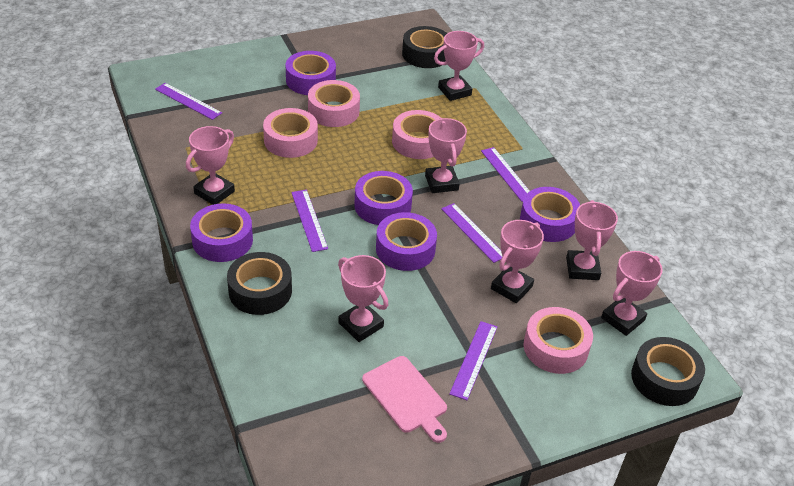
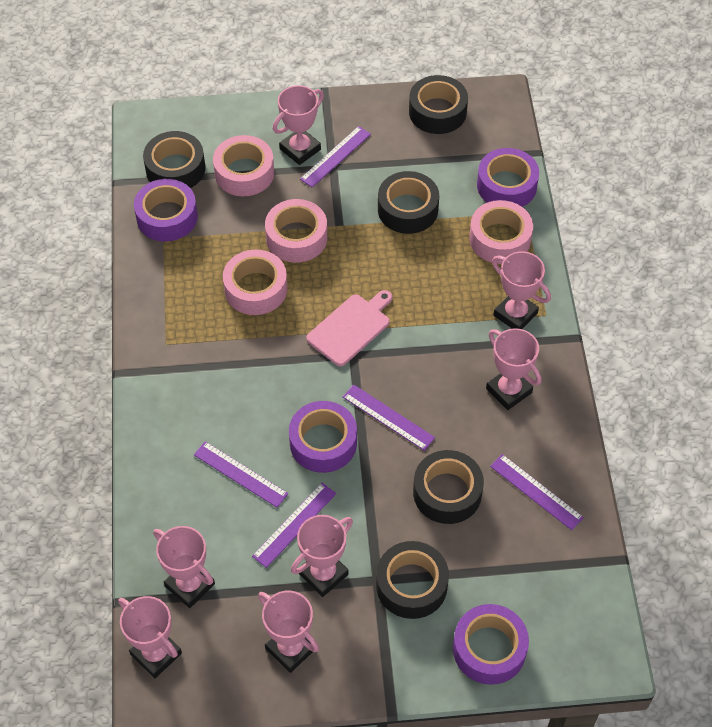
black tape: [227,252,292,315] [402,26,447,68] [631,337,705,406] = 3 -> [143,131,205,188] [376,541,449,619] [378,171,439,234] [409,75,468,134] [413,450,484,524] = 5
purple tape: [190,203,253,262] [286,51,336,95] [355,171,413,225] [376,212,437,271] [520,187,580,242] = 5 -> [134,179,198,242] [289,401,357,473] [453,604,529,685] [477,148,539,207] = 4

